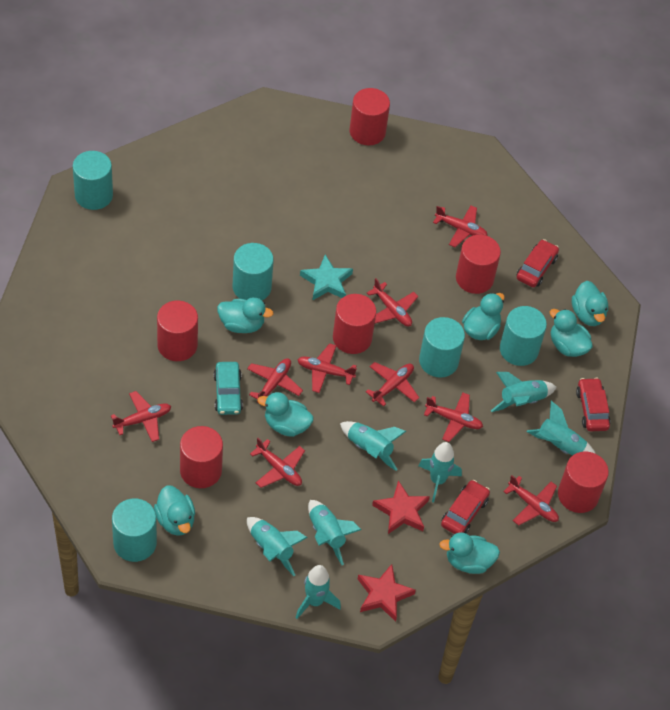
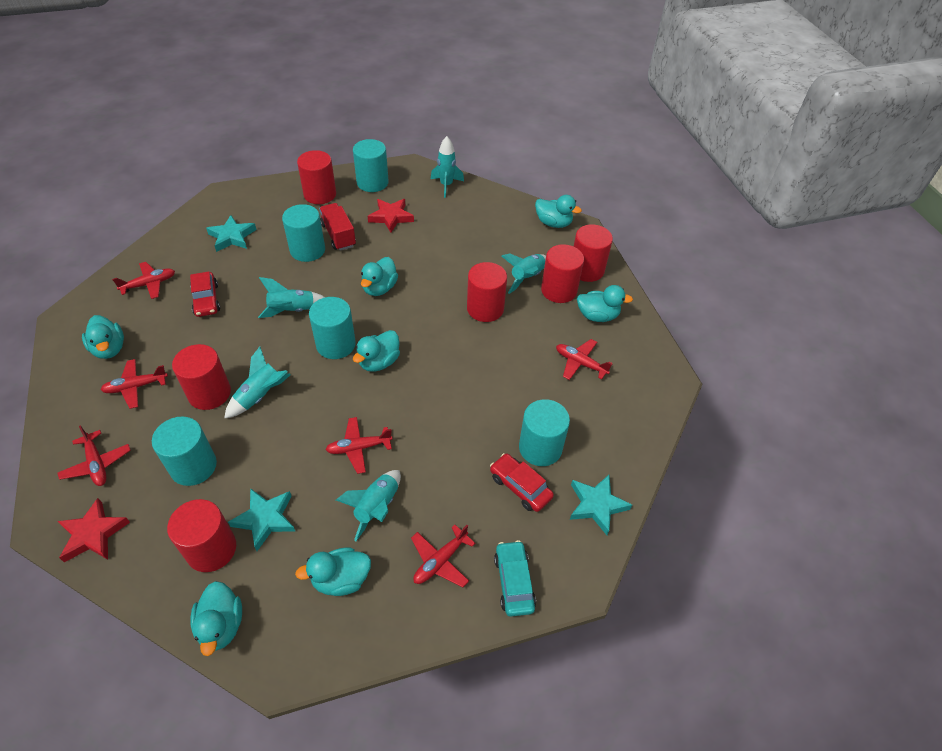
red car: [441,480,490,534] [517,239,559,287] [576,378,611,431] = 3 -> [190,271,220,317] [490,453,554,512] = 2
red plane: [111,391,171,442] [247,358,303,403] [250,438,305,488] [297,343,357,393] [366,362,419,407] [367,278,418,327] [424,393,483,442] [433,206,488,247] [503,475,559,526] = 9 -> [58,425,131,486] [101,359,168,409] [112,262,175,299] [325,417,393,474] [411,525,476,588] [556,339,613,380] = 6
red truck: none = 0 -> [319,203,356,251] = 1
turquoise rocket: [247,517,308,576] [295,565,341,619] [308,500,361,565] [340,421,406,471] [418,442,462,502] [491,372,557,412] [527,401,596,456] = 7 -> [224,346,291,419] [258,277,325,318] [336,470,401,541] [431,136,464,198] [501,254,546,294] = 5
turquoise star: [300,255,353,301] = 1 -> [206,215,257,252] [228,488,296,551] [570,475,632,535] = 3

